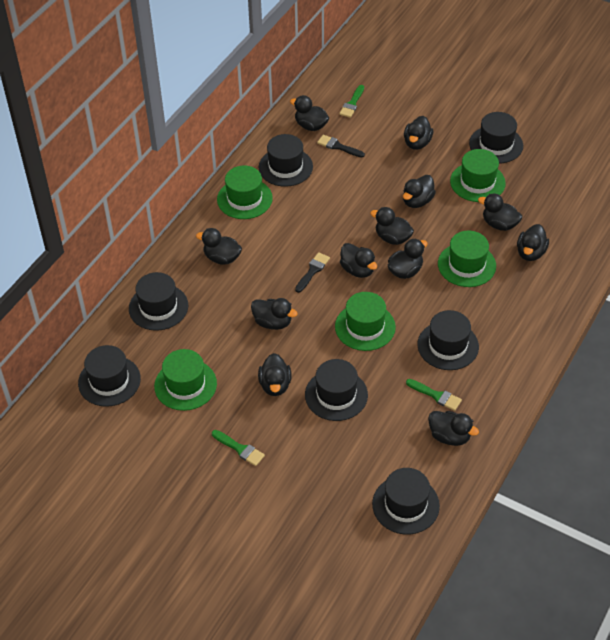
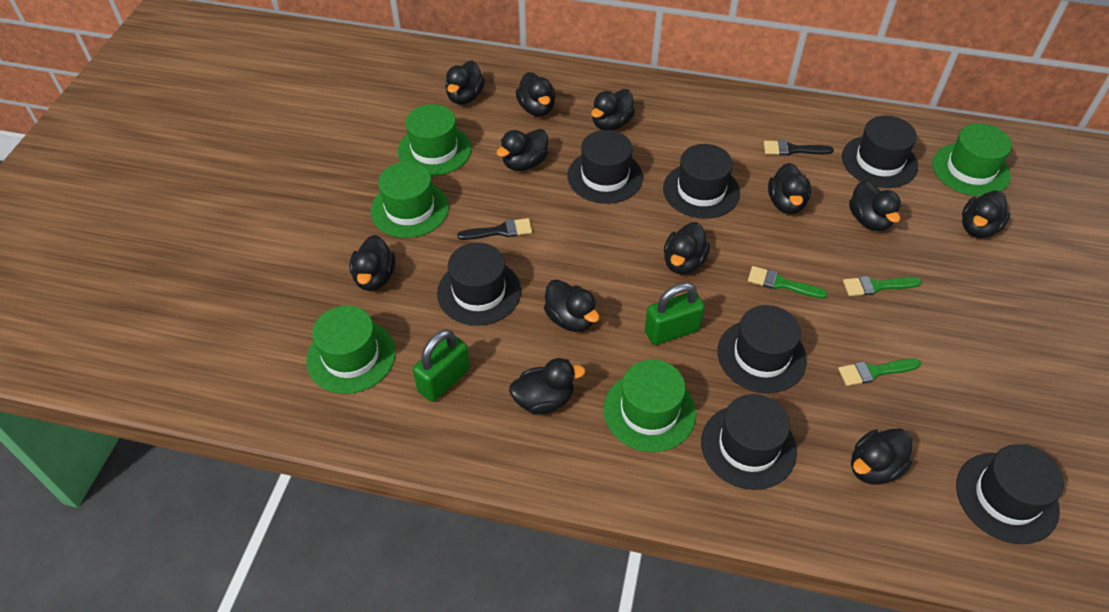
green padlock: none = 0 -> [413,329,470,402] [645,283,705,345] = 2

